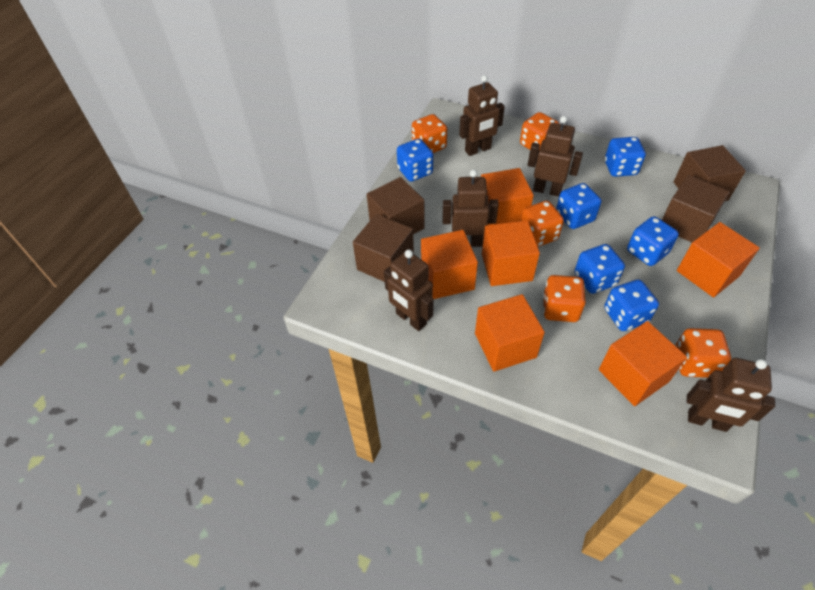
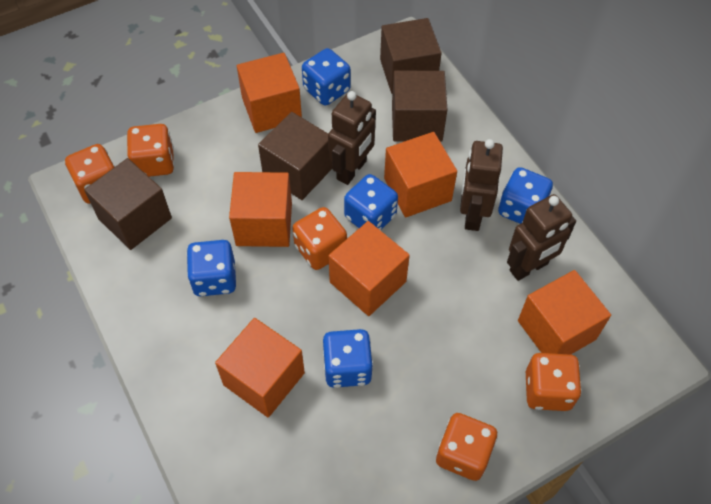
blue dice: [397,139,433,182] [556,183,601,229] [575,244,625,294] [604,280,659,331] [605,137,646,177] [627,216,679,266] = 6 -> [186,240,236,296] [302,48,351,106] [323,329,373,388] [344,174,398,230] [498,167,553,224] = 5
brown robot: [384,250,434,331] [442,169,499,247] [459,75,505,156] [528,116,583,197] [687,358,775,432] = 5 -> [328,91,376,185] [460,139,503,231] [507,194,576,281] = 3

